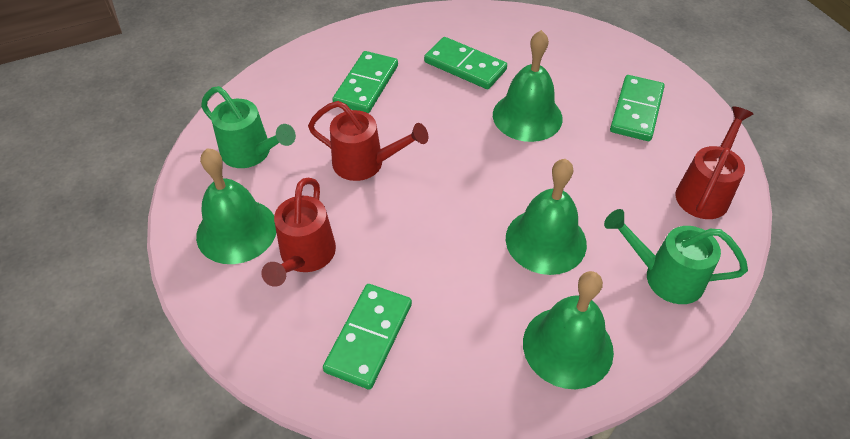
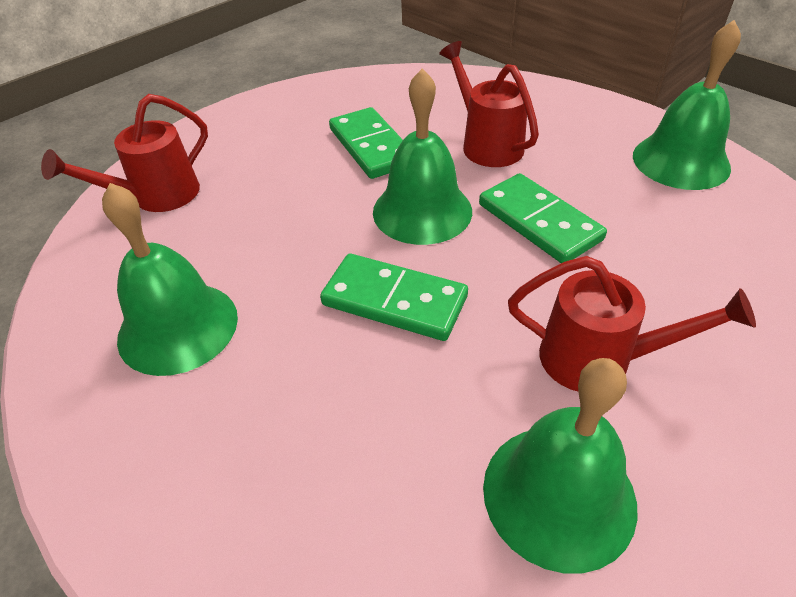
green domino: [323,284,412,390] [332,51,398,113] [424,37,507,89] [610,75,665,141] = 4 -> [320,254,468,341] [329,107,403,179] [479,173,607,263] = 3
green watering can: [201,86,296,168] [604,209,748,304] = 2 -> none = 0

